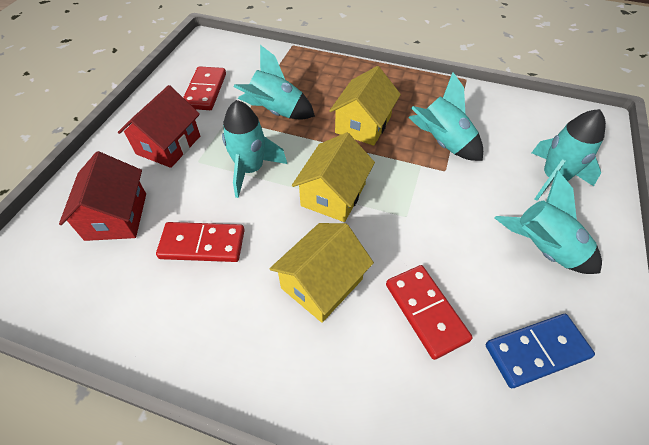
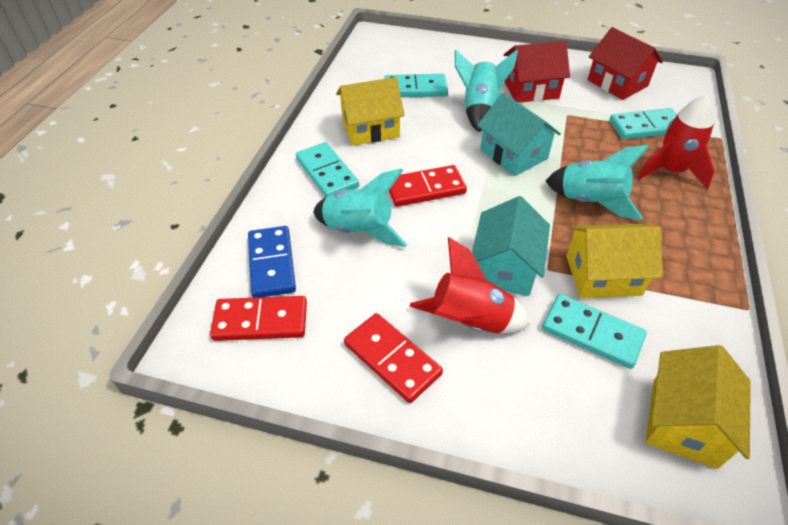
red rocket: none = 0 -> [410,237,530,333] [637,95,715,189] = 2
turquoise domino: none = 0 -> [296,142,359,197] [384,74,448,97] [542,294,647,369] [609,108,677,139] = 4
turquoise house: none = 0 -> [472,196,550,296] [477,93,561,176] = 2
turquoise rocket: [222,100,287,198] [234,45,315,119] [408,72,483,161] [495,170,602,274] [532,109,606,201] = 5 -> [313,169,407,247] [455,50,518,132] [546,145,649,220] = 3

